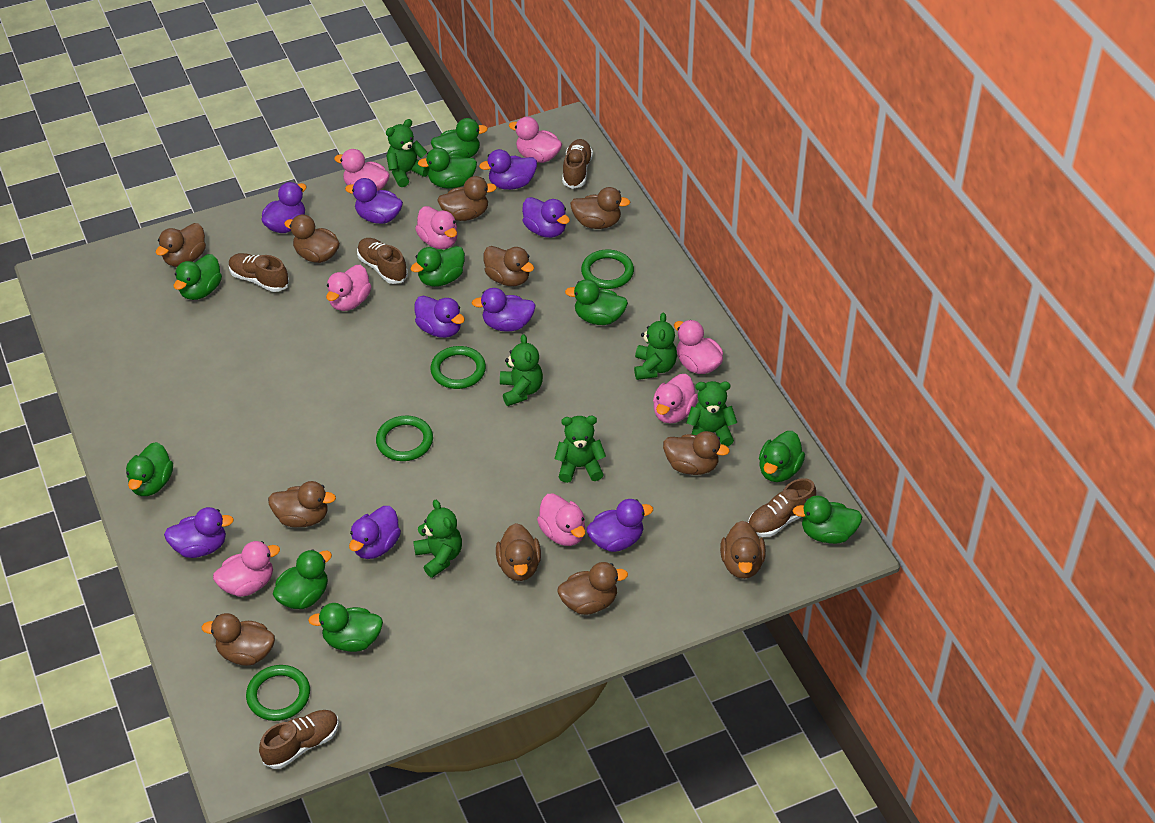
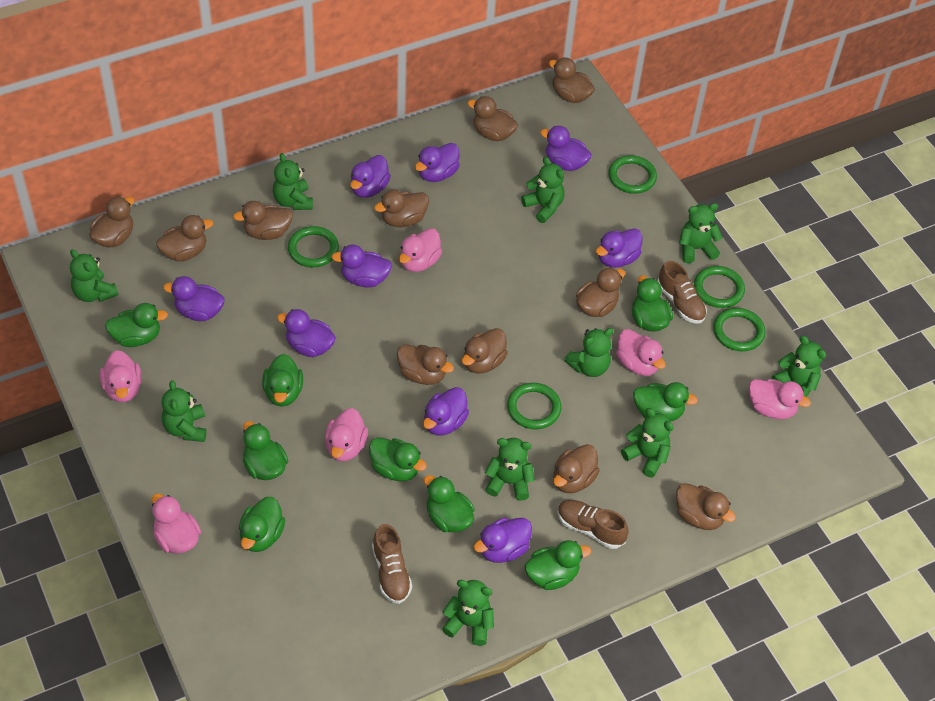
brown shoe: [229,253,289,292] [259,710,339,769] [357,238,408,284] [562,139,593,189] [748,478,816,537] = 5 -> [372,524,412,604] [557,500,629,549] [657,261,707,324] = 3
green duck: [126,442,173,496] [174,254,222,300] [273,549,332,609] [308,603,383,652] [410,246,465,287] [418,148,477,189] [431,118,488,158] [565,279,628,325] [759,431,805,482] [793,495,862,544] = 10 -> [105,303,168,347] [239,497,285,552] [243,421,288,480] [262,354,303,407] [369,437,427,481] [424,475,474,532] [525,540,591,590] [632,275,673,332] [633,382,698,422] = 9
green ring: [246,665,310,721] [376,415,433,461] [430,346,486,389] [581,249,634,289] = 4 -> [288,226,339,267] [507,383,561,429] [608,155,657,194] [694,266,745,308] [713,308,765,351] = 5
green teddy bear: [386,119,430,187] [413,500,462,578] [500,334,543,406] [554,416,606,483] [634,313,677,380] [686,381,737,446] = 6 -> [70,249,119,302] [161,380,206,442] [273,153,313,210] [442,580,494,646] [485,438,535,501] [521,157,564,223] [564,328,613,377] [621,408,674,477] [679,203,723,263] [771,336,826,397] = 10
pink duck: [213,541,280,597] [326,265,371,311] [334,149,390,191] [415,206,458,249] [509,117,562,163] [537,493,586,546] [653,374,698,424] [674,320,723,374] = 8 -> [100,350,142,402] [152,493,201,554] [325,408,368,461] [399,228,442,272] [616,329,665,376] [749,379,811,419] = 6

